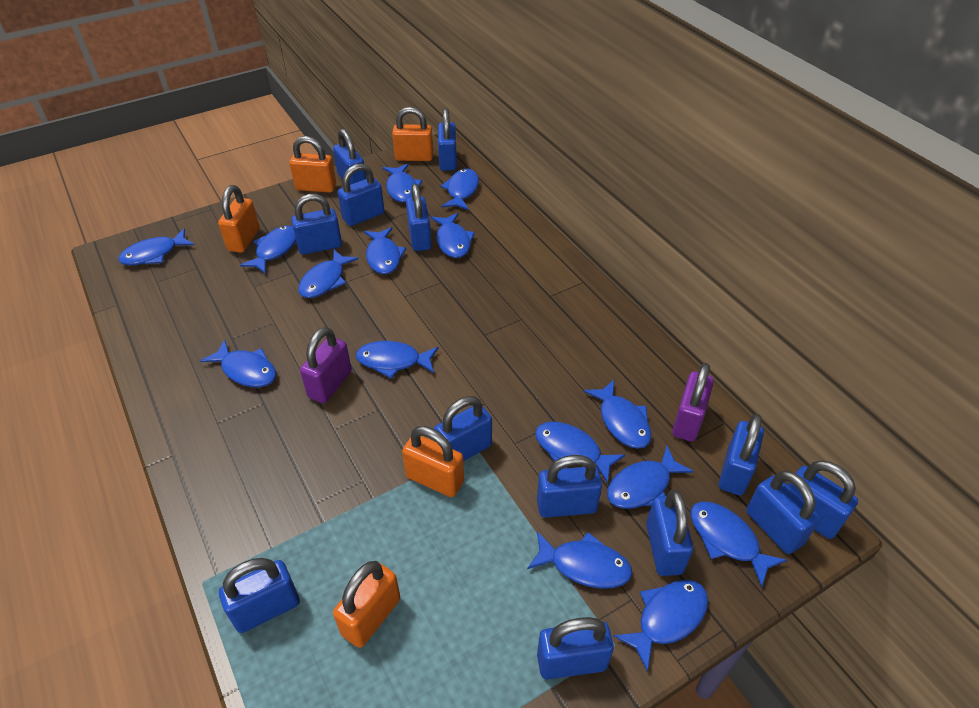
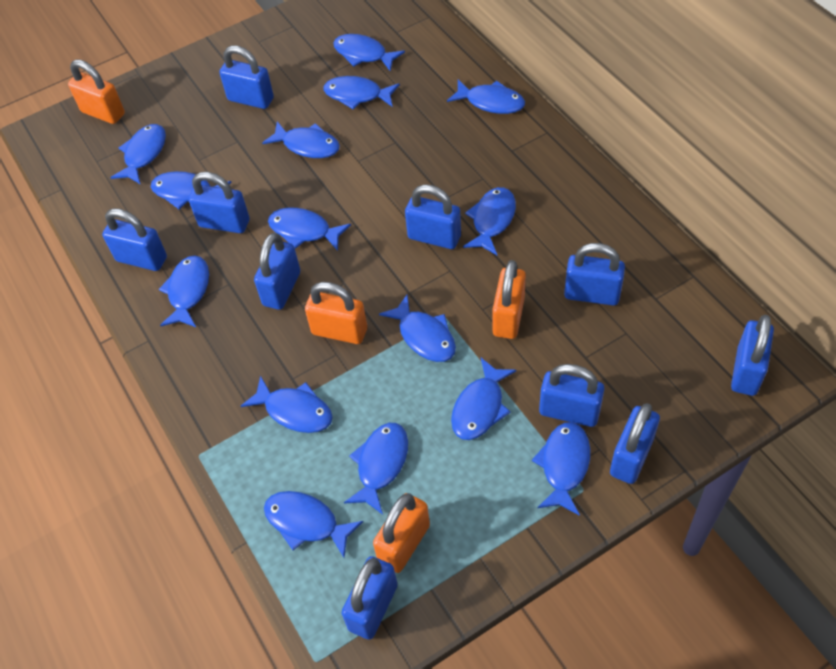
blue padlock: [219,558,300,633] [291,194,342,255] [333,129,366,185] [337,163,384,226] [406,184,432,251] [434,396,492,461] [438,109,457,171] [537,455,602,518] [537,617,614,679] [646,490,693,576] [719,414,764,495] [746,471,820,554] [788,460,858,539] = 13 -> [102,208,167,271] [189,172,249,233] [219,45,274,109] [254,233,300,310] [342,556,398,639] [405,184,461,249] [539,364,604,427] [564,243,625,306] [610,403,660,484] [731,315,774,396] = 10
orange padlock: [218,185,260,253] [290,136,336,193] [333,561,400,648] [392,107,433,161] [402,426,464,497] = 5 -> [68,59,125,124] [305,282,367,344] [373,493,430,573] [493,260,526,339] = 4
purple padlock: [300,327,352,403] [672,363,714,442] = 2 -> none = 0

